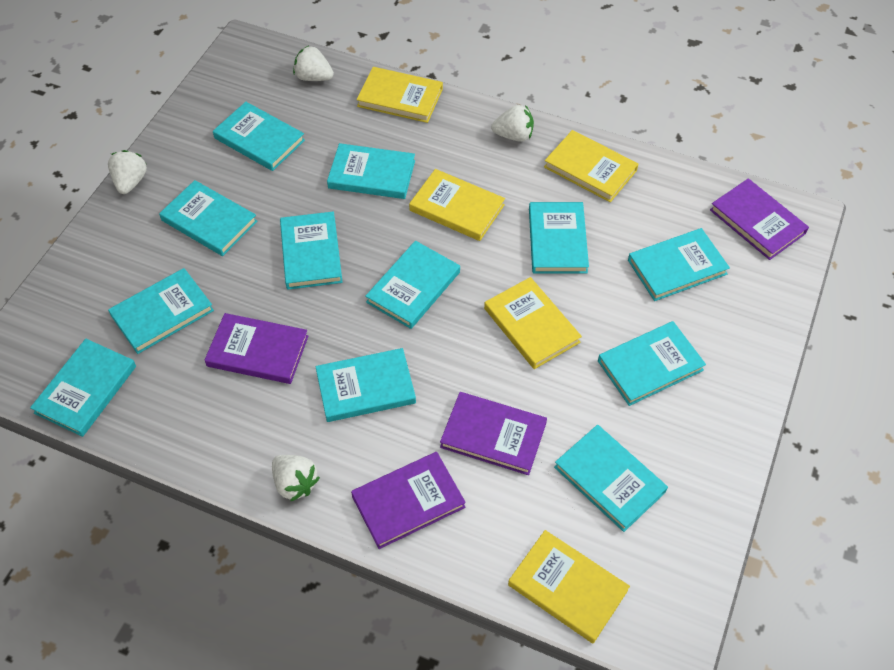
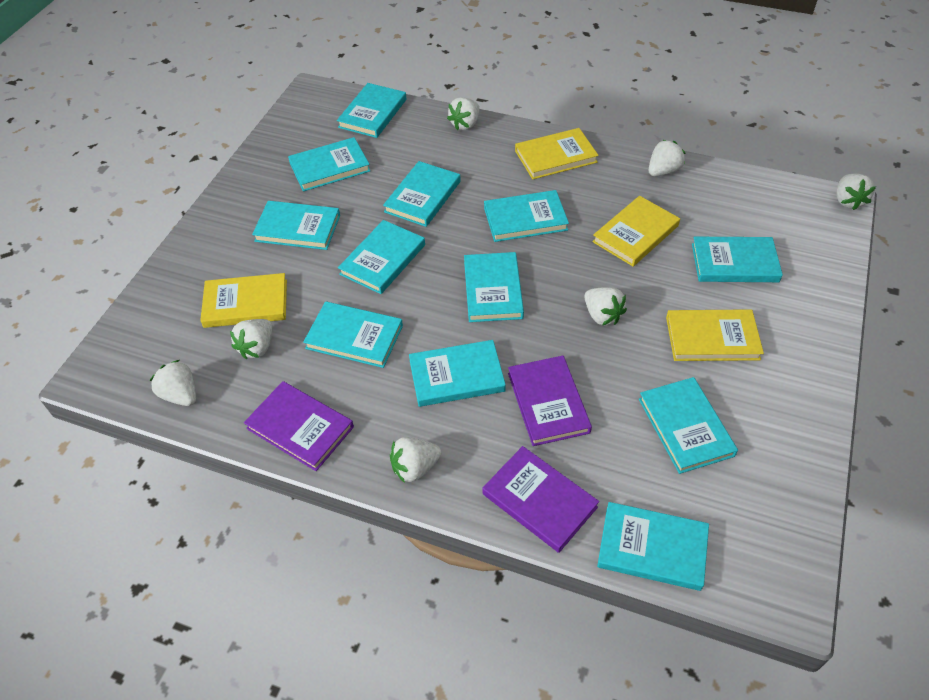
purple book: [205,313,308,384] [351,452,466,549] [440,392,547,475] [710,178,809,260] = 4 -> [244,381,354,471] [483,446,599,553] [508,355,592,446] = 3
white strawberry: [108,150,147,194] [272,455,320,502] [293,46,334,81] [491,105,534,142] = 4 -> [150,360,196,406] [230,319,273,359] [390,437,441,483] [447,97,479,130] [584,287,627,325] [649,140,685,176] [836,173,876,210] = 7
yellow book: [356,67,443,123] [409,169,505,241] [484,277,582,369] [508,530,630,643] [544,130,638,202] = 5 -> [200,273,287,328] [515,128,599,179] [592,196,680,266] [666,309,764,361] = 4

